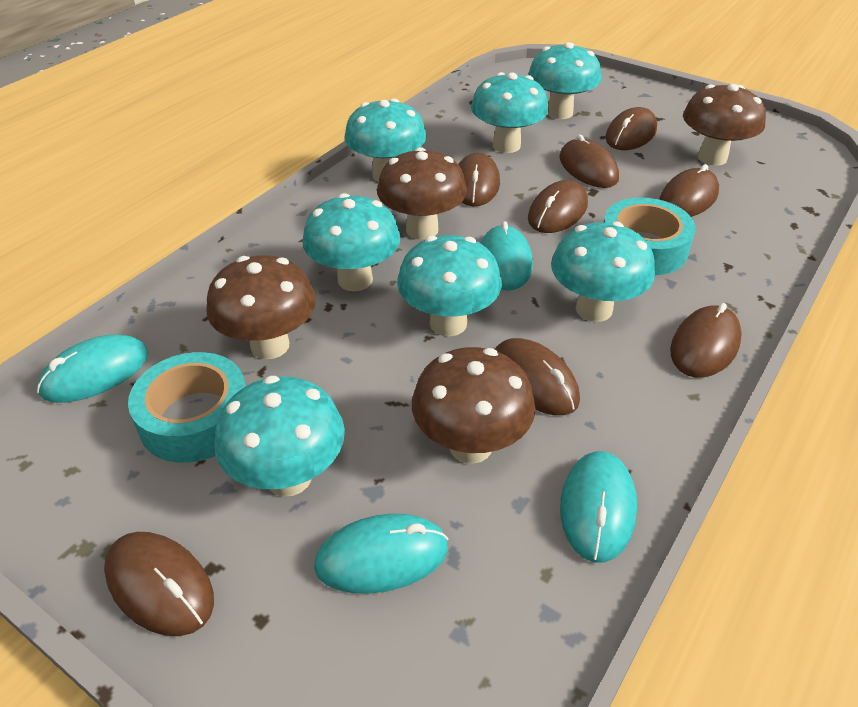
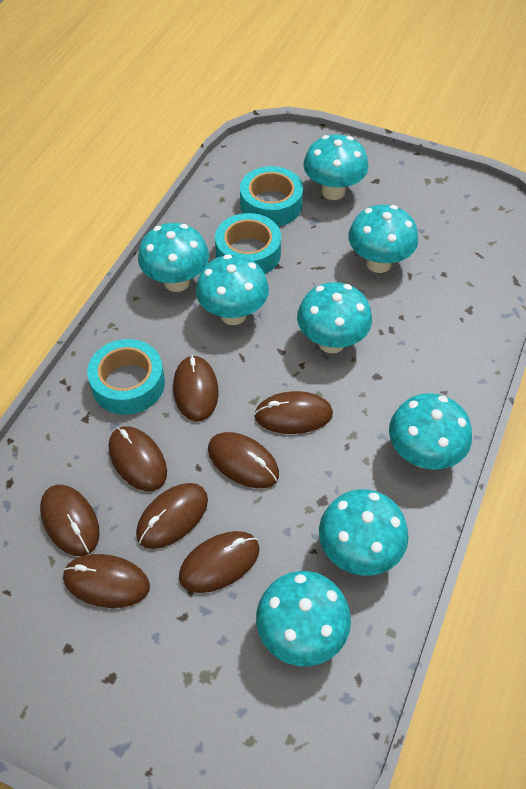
brown mushroom: [206,255,316,359] [377,147,467,240] [412,347,536,464] [683,84,766,166] = 4 -> none = 0
turquoise mouse: [37,335,148,403] [314,514,448,593] [481,221,533,290] [560,451,637,562] = 4 -> none = 0
turquoise mushroom: [215,376,345,497] [302,193,401,291] [345,99,426,182] [397,235,502,337] [471,72,549,153] [528,42,601,119] [551,222,655,322] = 7 -> [138,223,209,292] [196,254,269,325] [256,571,351,666] [297,282,372,353] [303,134,368,200] [319,489,409,576] [348,205,418,273] [389,393,472,470] = 8
turquoise tape: [128,352,246,463] [604,197,696,275] = 2 -> [87,339,165,415] [215,213,281,274] [240,166,303,226] = 3

